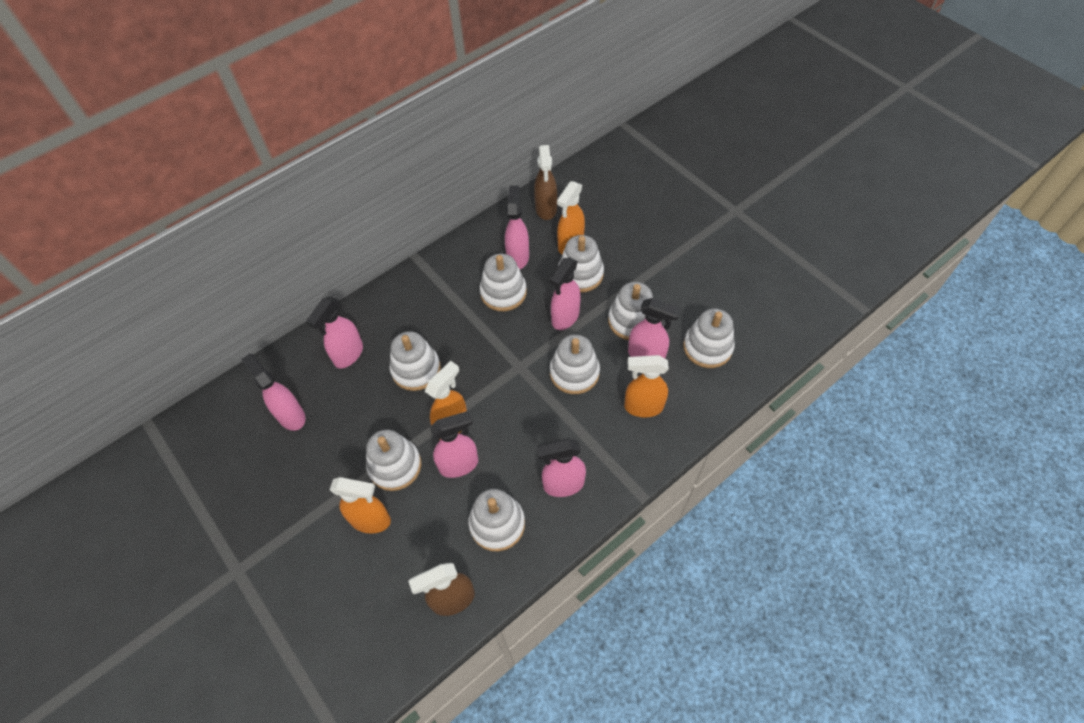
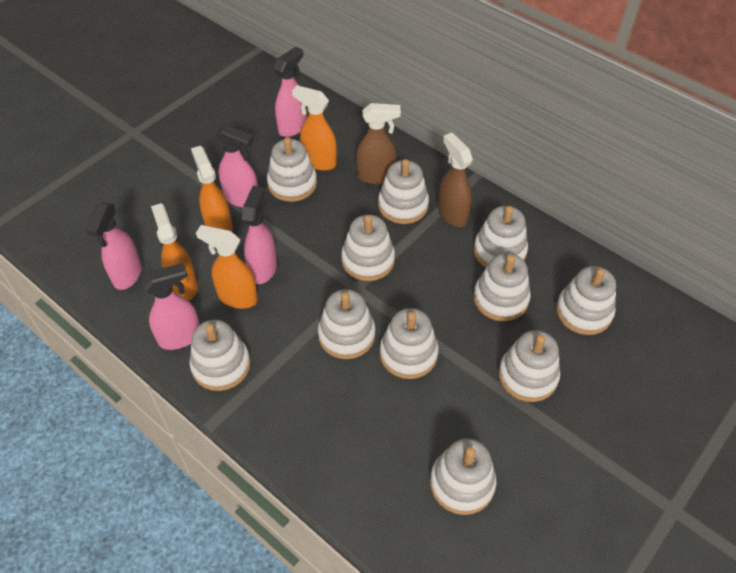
pink spray bottle: [241,353,305,431] [306,297,363,368] [430,411,478,478] [505,186,529,269] [537,438,586,497] [550,257,581,330] [628,298,681,358] = 7 -> [86,203,142,290] [141,263,200,350] [215,125,258,208] [242,186,277,284] [273,47,307,137] = 5
white stacking toy: [366,430,421,491] [390,331,441,391] [468,489,525,551] [480,254,527,311] [550,334,600,394] [558,235,604,293] [608,282,653,340] [683,309,735,368] = 8 -> [190,320,251,391] [267,137,317,202] [318,289,376,359] [341,215,395,281] [378,159,429,224] [380,308,439,379] [430,438,497,515] [473,253,531,321] [474,206,528,267] [499,330,560,402] [556,266,616,335] = 11

